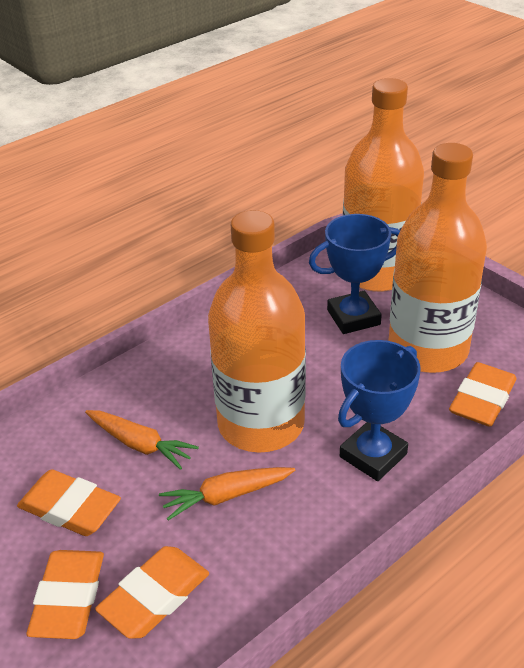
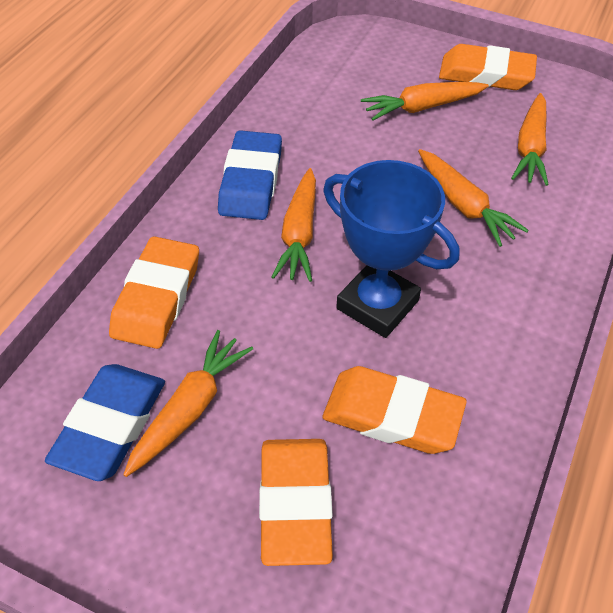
blue eraser: none = 0 -> [45,364,165,481] [218,130,282,220] = 2
blue trophy: [309,214,400,334] [338,340,421,481] = 2 -> [323,160,460,338] = 1
orange bottle: [208,210,306,452] [343,78,424,292] [388,143,487,373] = 3 -> none = 0
orange carrot: [85,410,199,470] [159,467,295,520] = 2 -> [123,330,253,477] [272,168,316,282] [361,82,489,121] [418,149,529,247] [511,93,549,186] = 5

